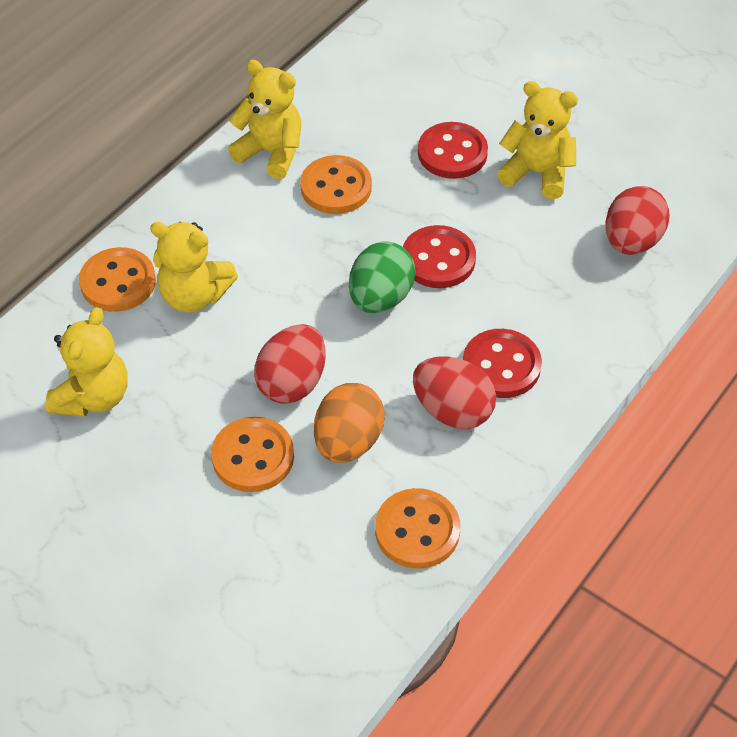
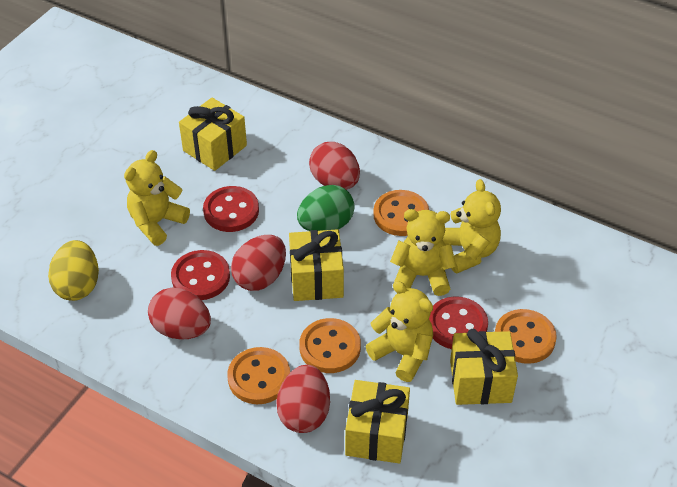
orange egg: [314,383,385,463] = 1 -> none = 0
red egg: [254,324,326,404] [413,356,496,429] [606,186,670,255] = 3 -> [148,288,211,340] [231,235,286,291] [276,365,330,433] [309,142,360,190] = 4
yellow egg: none = 0 -> [48,240,99,301] = 1
yellow gift: none = 0 -> [179,98,247,171] [289,229,344,301] [345,380,410,464] [450,329,518,405] = 4

